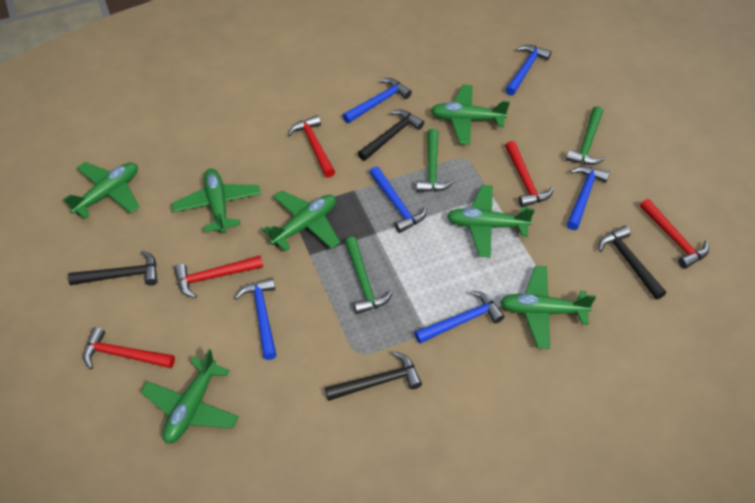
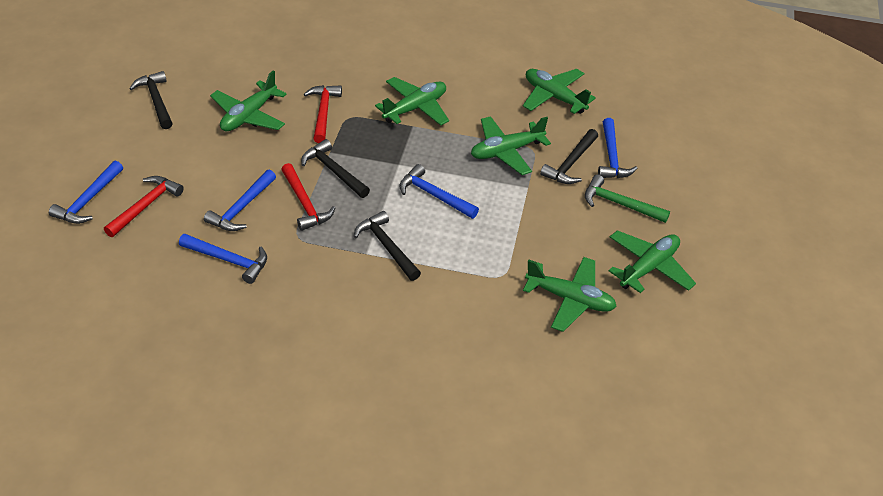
blue hammer: [235,278,277,360] [342,78,412,123] [369,166,427,233] [414,291,505,344] [505,45,551,96] [567,166,610,230] = 6 -> [49,160,123,224] [179,234,267,284] [204,170,276,231] [399,164,479,219] [598,118,638,178] = 5
green hammer: [345,237,393,314] [416,129,454,192] [566,106,605,165] = 3 -> [585,175,670,223] = 1
green plane: [63,162,139,219] [141,349,239,443] [172,169,261,234] [262,190,340,252] [431,85,510,145] [447,185,534,257] [500,266,596,349] = 7 -> [210,70,287,131] [375,77,449,125] [471,116,551,175] [523,69,596,114] [523,257,617,332] [609,230,696,293] = 6
red hammer: [83,327,175,369] [174,255,263,298] [288,115,335,178] [505,141,554,207] [640,199,709,269] = 5 -> [104,176,184,237] [281,163,335,231] [304,85,342,143] = 3

